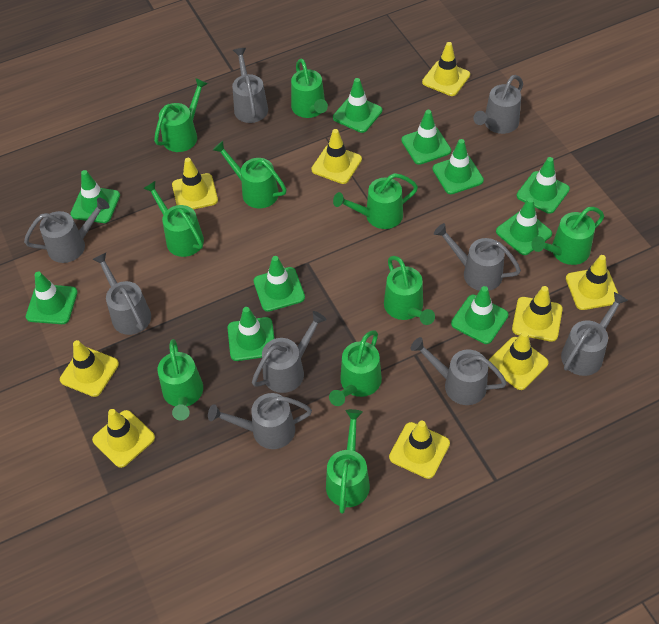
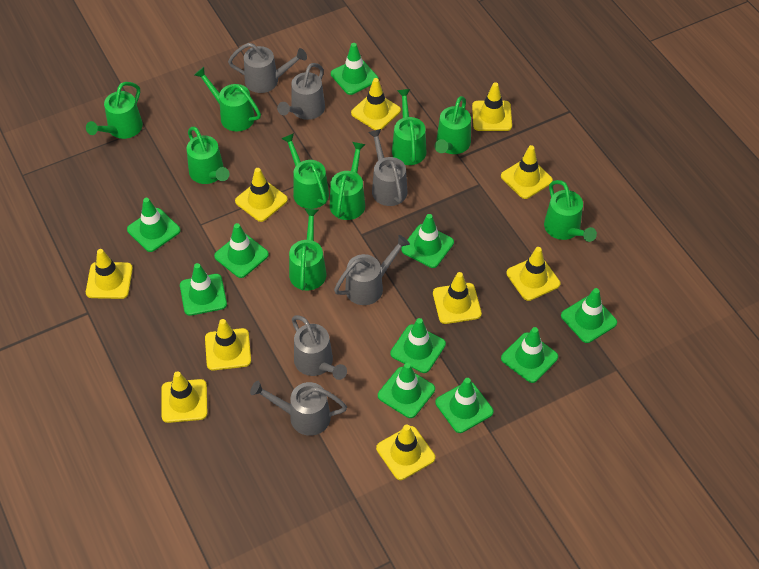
green watering can: [143,181,204,257] [154,78,208,152] [158,339,203,421] [213,141,287,208] [291,59,328,118] [326,409,370,514] [329,330,382,406] [333,173,418,229] [384,256,435,325] [531,207,604,265] = 10 -> [86,82,143,139] [186,127,229,184] [194,67,261,131] [281,133,329,209] [289,209,326,290] [330,142,366,220] [392,89,426,165] [435,96,471,154] [544,180,597,242] = 9
grey watering can: [24,197,110,263] [93,253,151,335] [208,393,312,449] [232,48,268,123] [252,311,326,393] [410,337,507,405] [434,223,521,291] [473,75,523,134] [561,292,628,376] = 9 -> [228,43,307,93] [250,381,347,436] [277,63,325,120] [292,315,347,380] [334,235,410,305] [368,129,407,206] = 6
yellow traffic cone: [60,340,119,397] [92,409,155,468] [172,158,218,210] [311,129,362,184] [389,421,450,479] [422,42,470,96] [489,331,549,390] [512,286,563,342] [566,255,618,310] = 9 -> [86,249,133,299] [161,371,208,423] [205,319,251,371] [235,168,288,222] [351,78,401,130] [376,424,435,480] [433,272,482,324] [472,82,512,131] [501,145,553,199] [506,247,560,301] = 10

